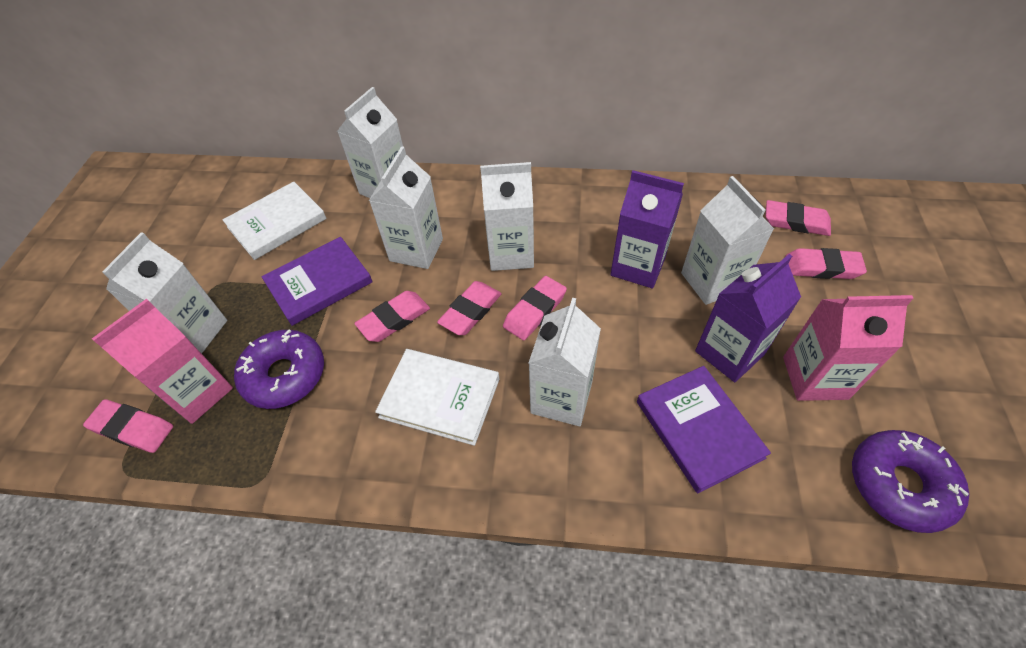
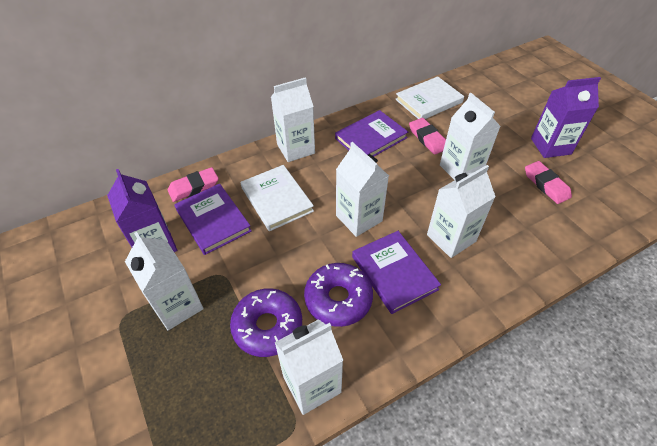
pink carton: [92,299,233,424] [783,295,914,401] = 2 -> none = 0
pink eraser: [83,399,173,453] [354,291,430,342] [437,281,502,335] [503,276,567,340] [766,200,831,236] [785,248,867,279] = 6 -> [168,167,218,202] [409,118,446,155] [525,161,572,204] = 3
purple book: [261,237,373,326] [637,366,771,494] = 2 -> [175,184,252,255] [335,110,408,157] [352,231,441,314] = 3

